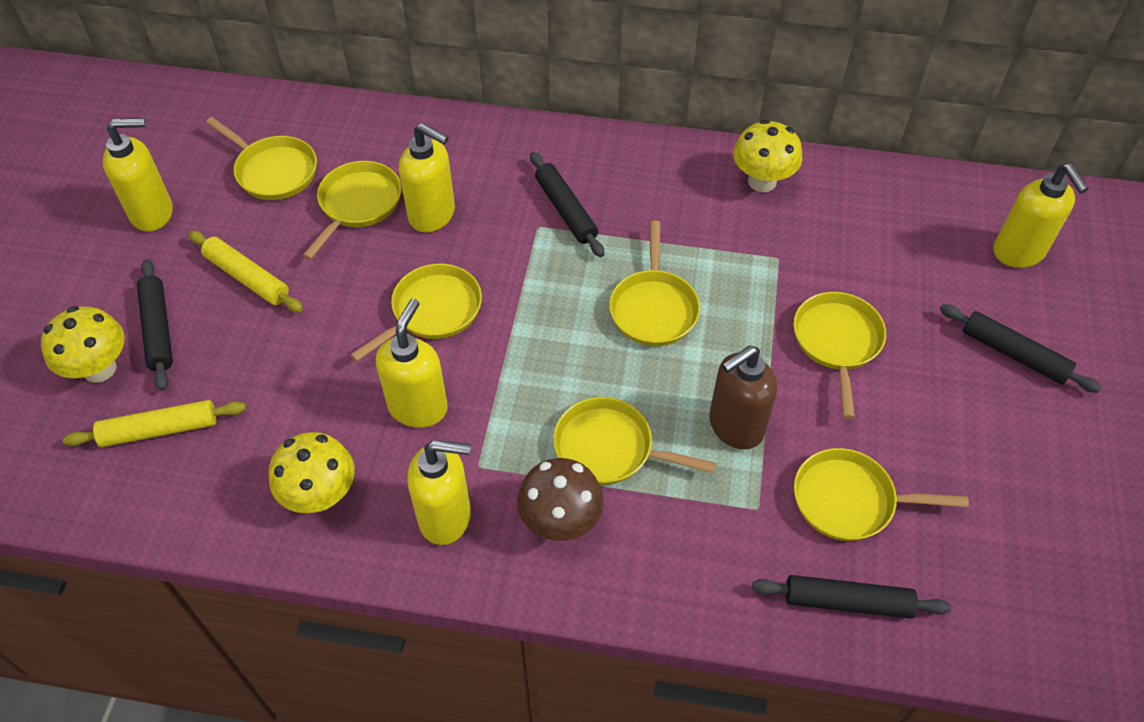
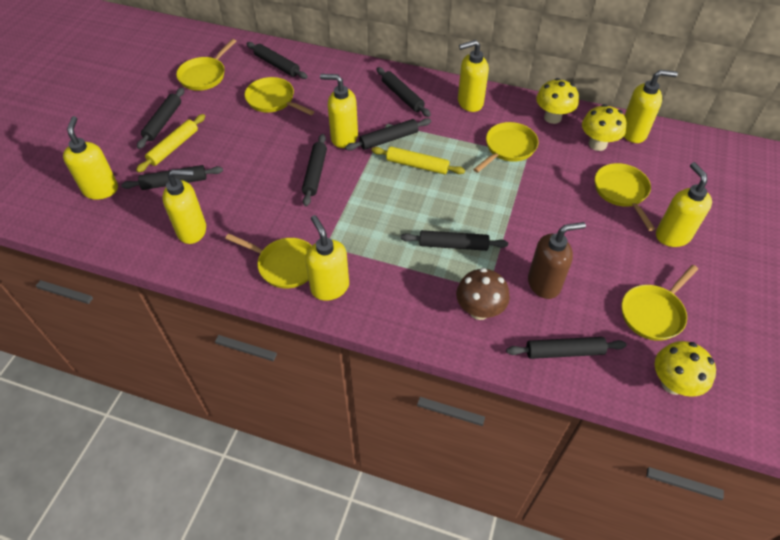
black rolling pin: [137,259,173,391] [530,152,604,257] [752,575,951,619] [940,304,1102,393] = 4 -> [121,165,223,190] [137,87,184,149] [246,42,308,79] [302,134,327,206] [345,118,431,151] [377,67,431,117] [401,230,508,251] [506,337,627,359] = 8
yellow pan: [206,117,317,200] [303,161,402,260] [350,264,482,362] [553,397,717,485] [609,221,700,346] [793,292,886,419] [794,448,969,541] = 7 -> [176,39,236,91] [225,234,312,288] [245,77,314,115] [473,122,538,173] [595,163,655,231] [622,265,698,341] = 6
yellow soap dispenser: [103,118,173,232] [376,299,448,428] [399,123,455,233] [407,440,471,545] [993,164,1089,268] = 5 -> [63,116,118,200] [162,169,206,244] [305,215,349,301] [320,74,358,148] [458,40,489,112] [624,70,678,143] [656,162,712,247] = 7

